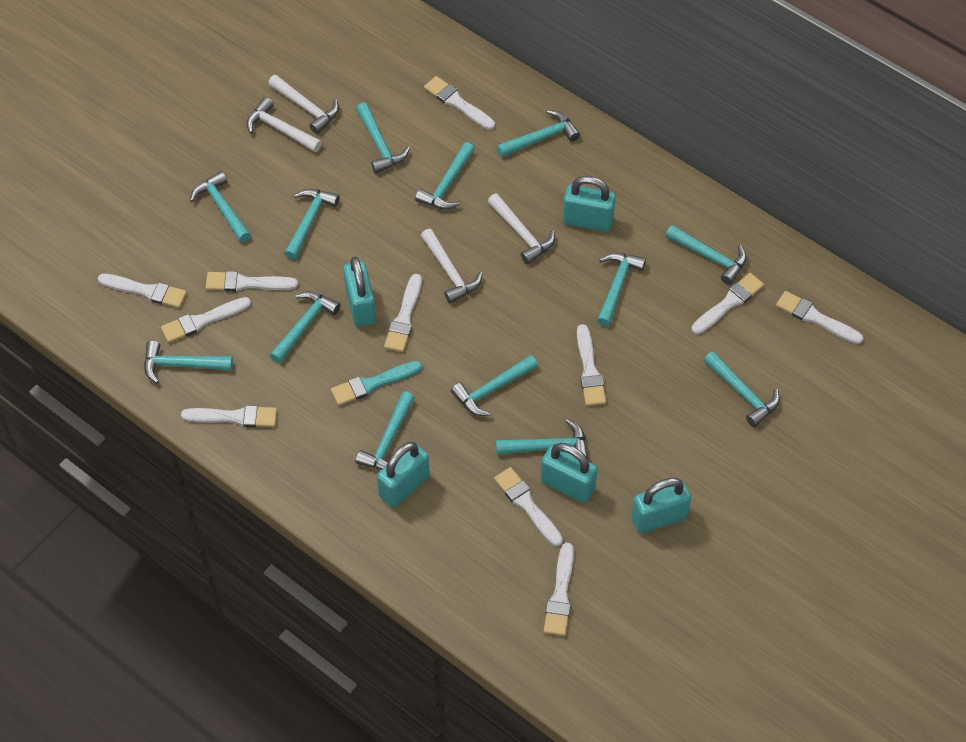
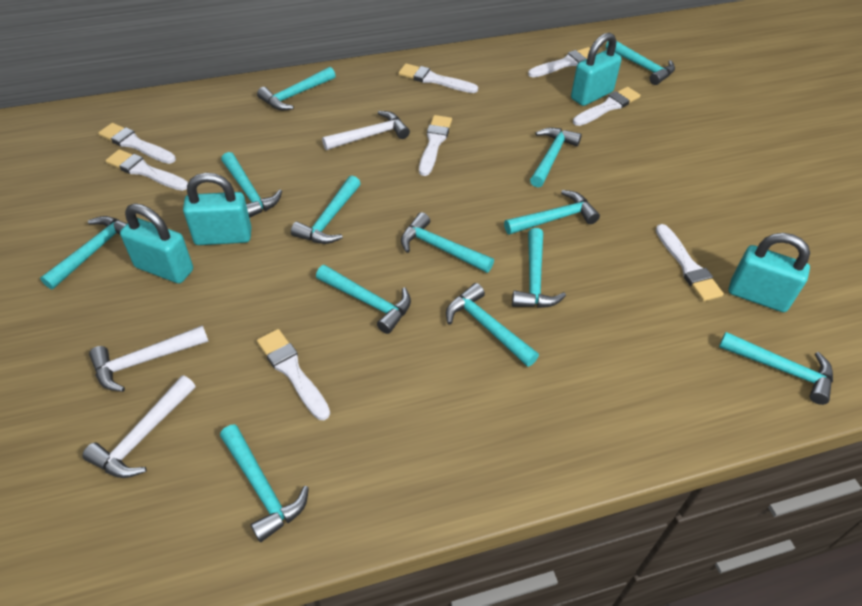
turquoise brush: [331,361,422,406] = 1 -> none = 0
turquoise padlock: [343,257,376,327] [377,442,430,508] [541,443,598,503] [563,176,616,232] [631,478,691,534] = 5 -> [120,203,193,283] [183,173,251,245] [571,33,622,106] [729,233,810,312] = 4
white brush: [98,274,187,308] [161,297,251,343] [181,405,277,427] [206,271,298,292] [384,274,422,352] [424,76,495,130] [494,467,563,547] [544,543,574,636] [577,324,606,406] [692,273,764,334] [776,291,864,344] = 11 -> [98,123,176,164] [105,149,188,191] [257,329,330,420] [398,63,478,93] [419,115,452,176] [528,47,590,77] [573,87,640,126] [656,224,724,302] = 8
white hammer: [246,97,322,152] [268,75,339,134] [421,229,483,304] [488,194,555,264] = 4 -> [82,375,195,478] [89,325,209,392] [322,111,410,150] = 3

